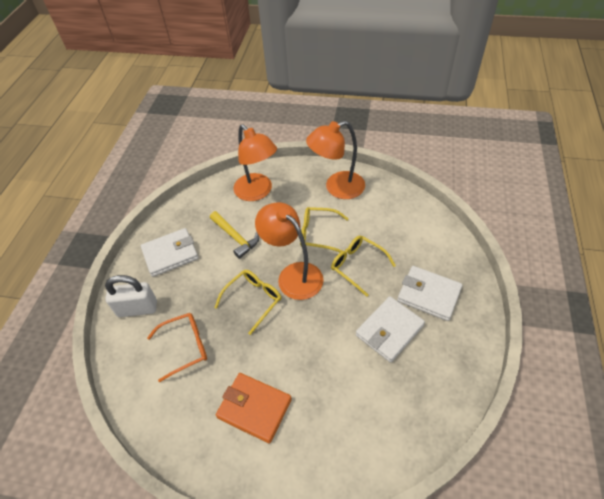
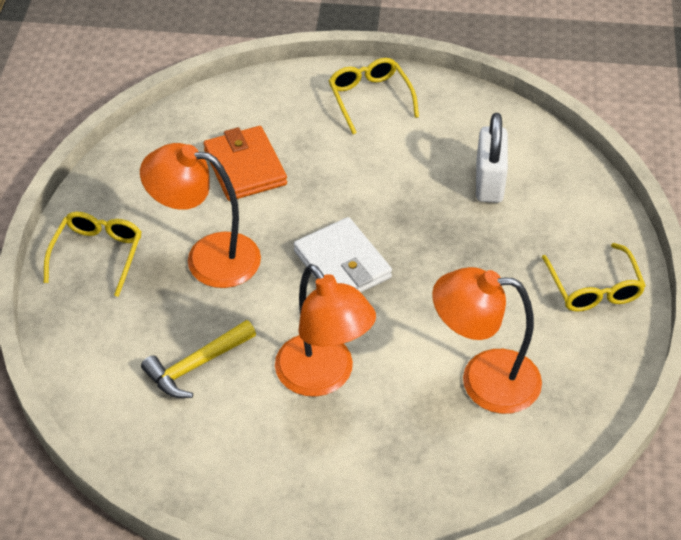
orange glasses: [147,313,207,382] = 1 -> none = 0
white wallet: [141,228,199,277] [356,296,425,363] [397,266,462,321] = 3 -> [294,217,392,293] = 1

